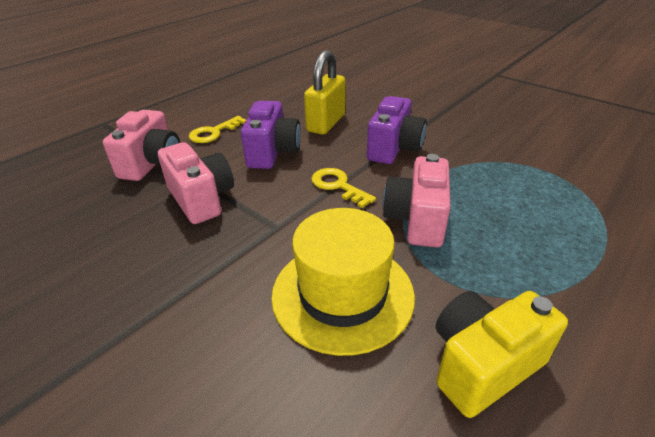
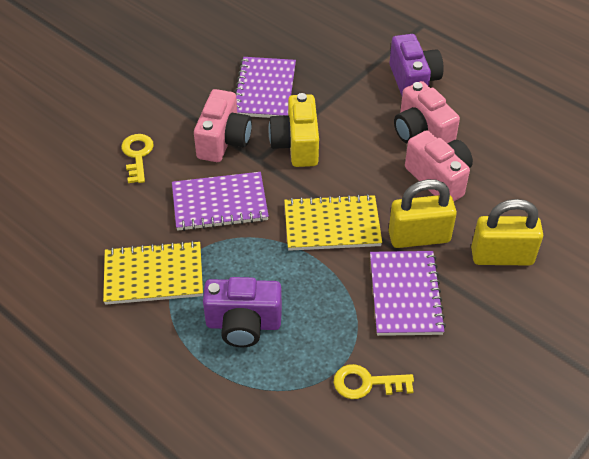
purple notebook: none = 0 -> [172,172,269,231] [235,57,296,118] [370,251,446,336] = 3
yellow hat: [271,208,415,356] = 1 -> none = 0
yellow notebook: none = 0 -> [103,241,203,305] [284,194,382,251] = 2
yellow padlock: [304,50,346,135] = 1 -> [389,179,457,248] [471,199,543,265] = 2

